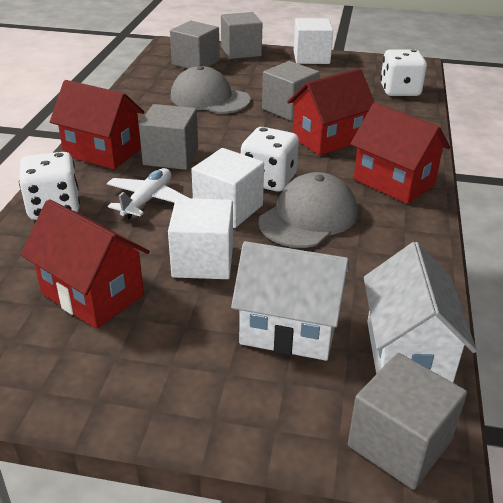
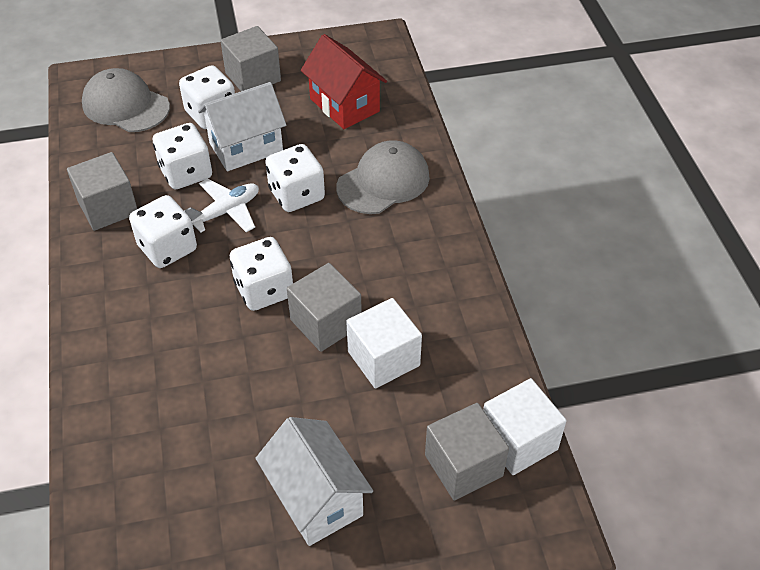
grey cube: [139,104,198,170] [170,21,220,69] [221,12,262,59] [262,61,320,121] [348,353,467,490] = 5 -> [67,152,137,231] [220,26,281,91] [287,263,362,352] [425,403,509,501] = 4
red house: [20,199,150,329] [50,80,144,169] [287,68,375,156] [350,103,450,204] = 4 -> [301,34,387,129] = 1
white cube: [168,198,233,279] [191,148,264,228] [294,18,333,64] = 3 -> [346,298,422,389] [483,378,567,475] = 2
white dice: [19,152,80,220] [241,127,299,192] [380,49,427,96] = 3 -> [129,195,197,268] [153,123,212,189] [179,65,235,129] [230,237,293,311] [265,144,325,212] = 5

